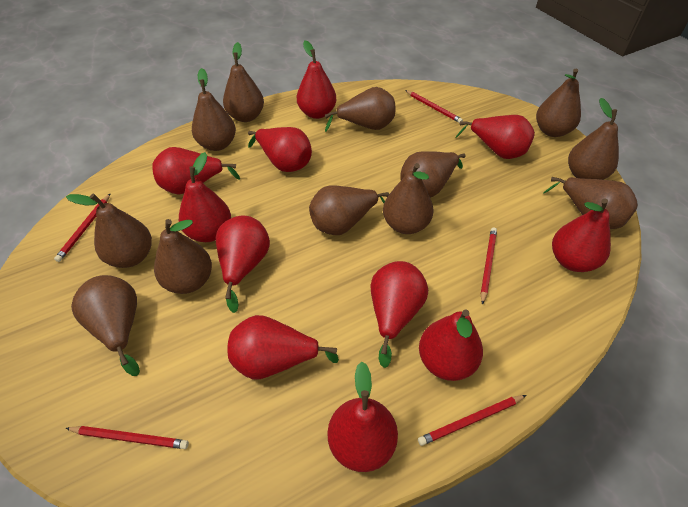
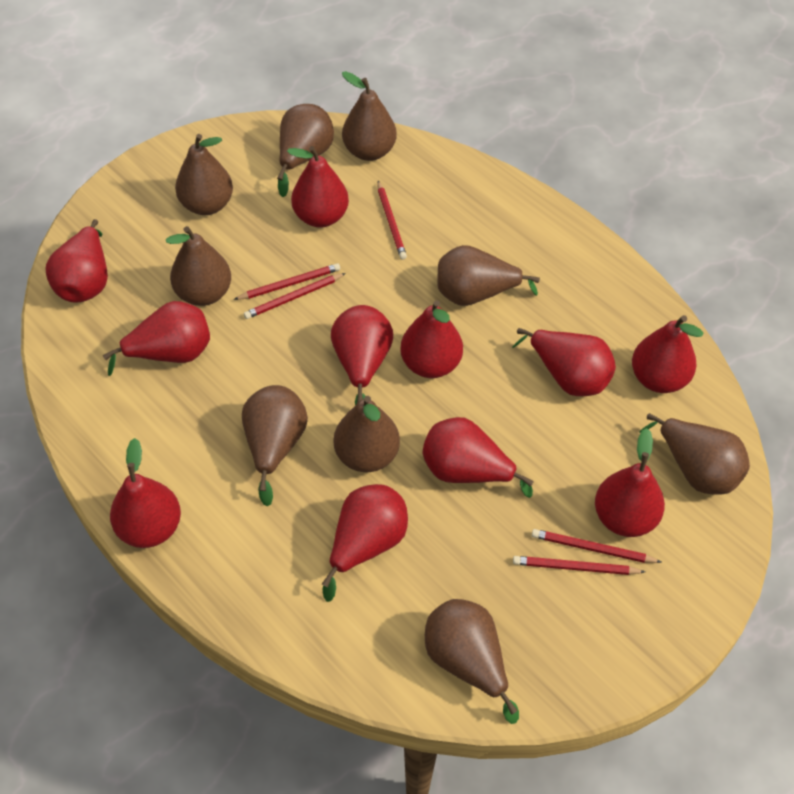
brown pear: [66,194,152,268] [71,275,140,376] [154,219,212,294] [192,68,236,151] [223,42,264,122] [309,185,389,235] [325,87,396,132] [383,163,433,234] [400,151,466,198] [536,69,581,137] [544,177,638,229] [568,98,619,180] = 12 -> [166,226,231,306] [175,134,233,215] [242,385,308,506] [277,104,334,197] [334,396,400,472] [342,71,397,161] [425,599,519,724] [438,245,540,306] [639,413,750,495] = 9

